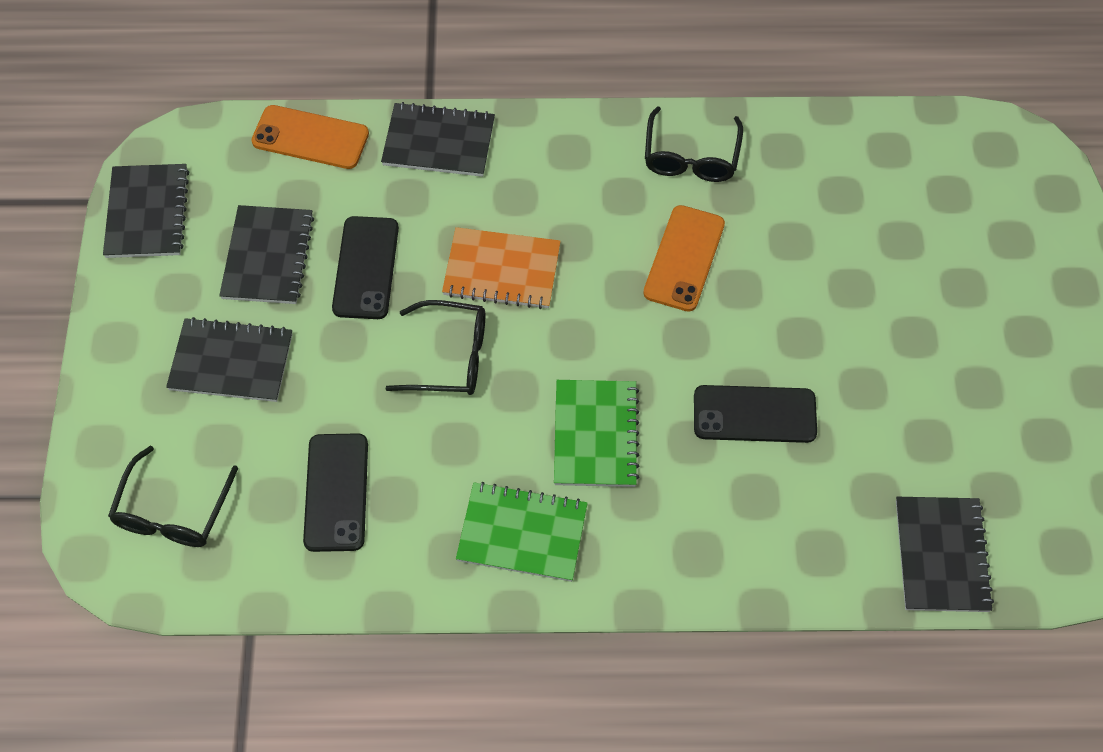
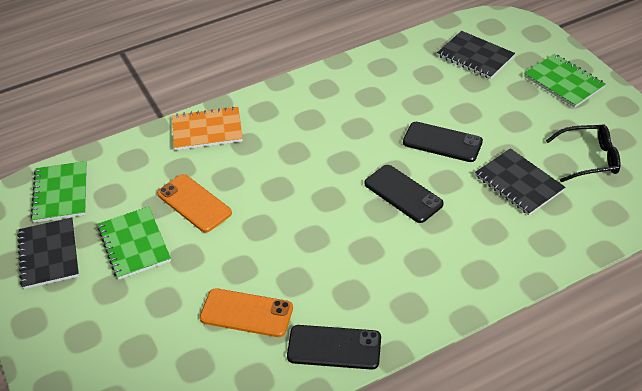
black glasses: [108,446,238,547] [385,300,485,395] [645,106,743,182] = 3 -> [546,124,620,182] = 1
black notebook: [103,164,189,258] [166,317,293,402] [219,205,314,304] [381,102,495,177] [896,497,994,612] = 5 -> [17,217,79,289] [437,31,515,79] [475,148,565,215] = 3
green notebook: [456,482,588,582] [554,380,639,487] = 2 -> [31,161,87,223] [98,206,171,280] [524,54,606,108] = 3

